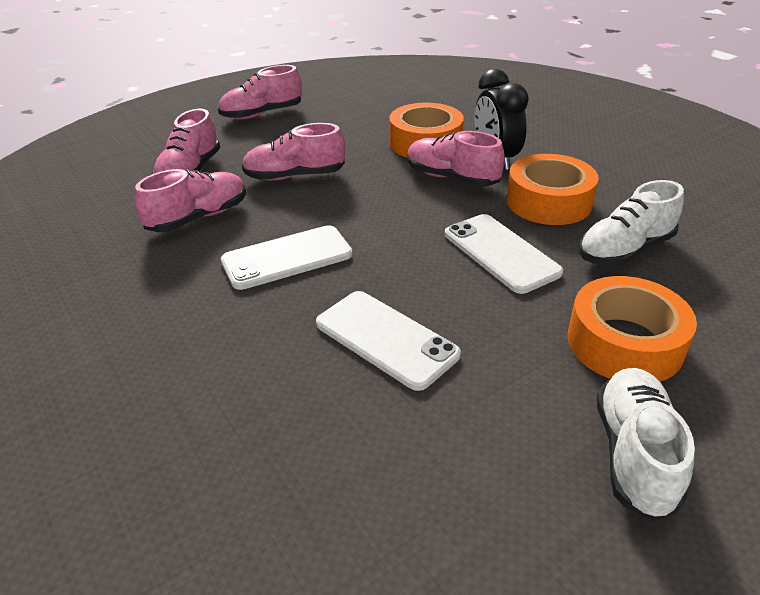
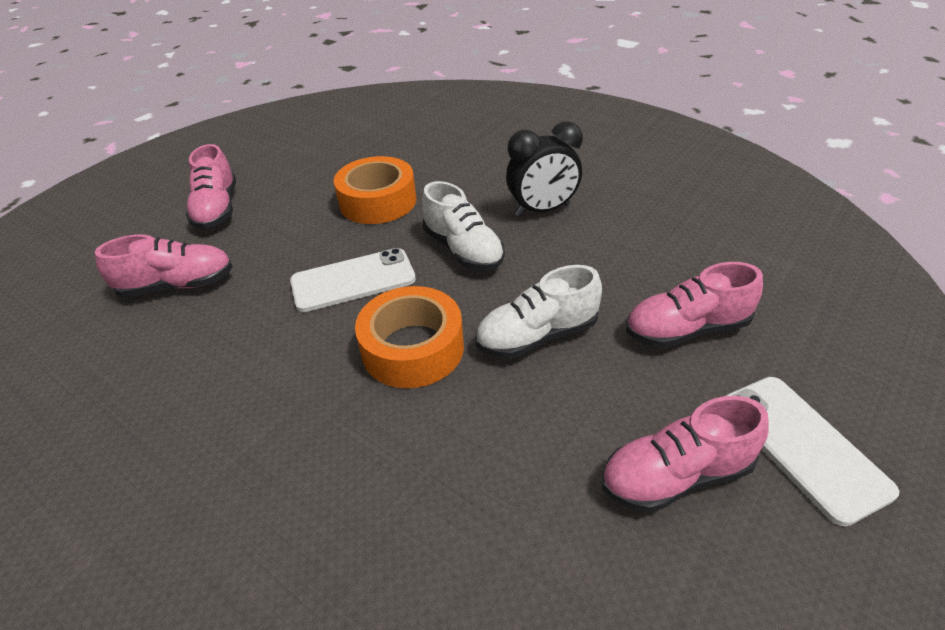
orange tape: [389,102,464,158] [506,154,599,225] [568,276,697,382] = 3 -> [334,156,417,224] [355,286,464,388] = 2
pink shoe: [134,169,246,232] [153,109,220,174] [218,65,302,120] [242,123,345,181] [407,131,505,187] = 5 -> [95,234,233,297] [186,144,236,229] [601,396,768,513] [626,262,763,348] = 4
white phone: [221,225,353,290] [316,291,461,391] [445,214,563,294] = 3 -> [290,248,416,312] [726,377,899,526] = 2

